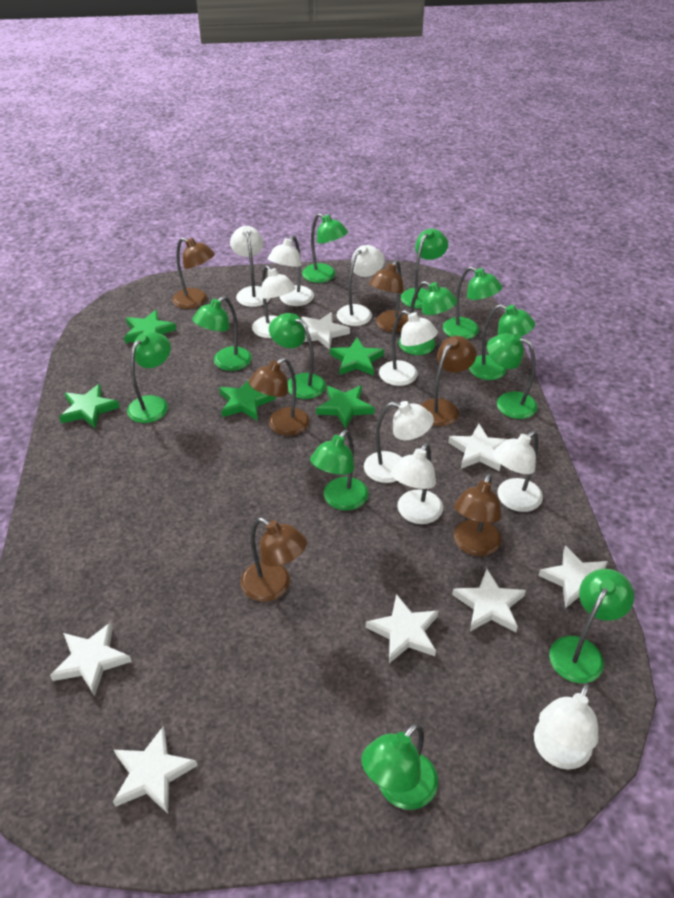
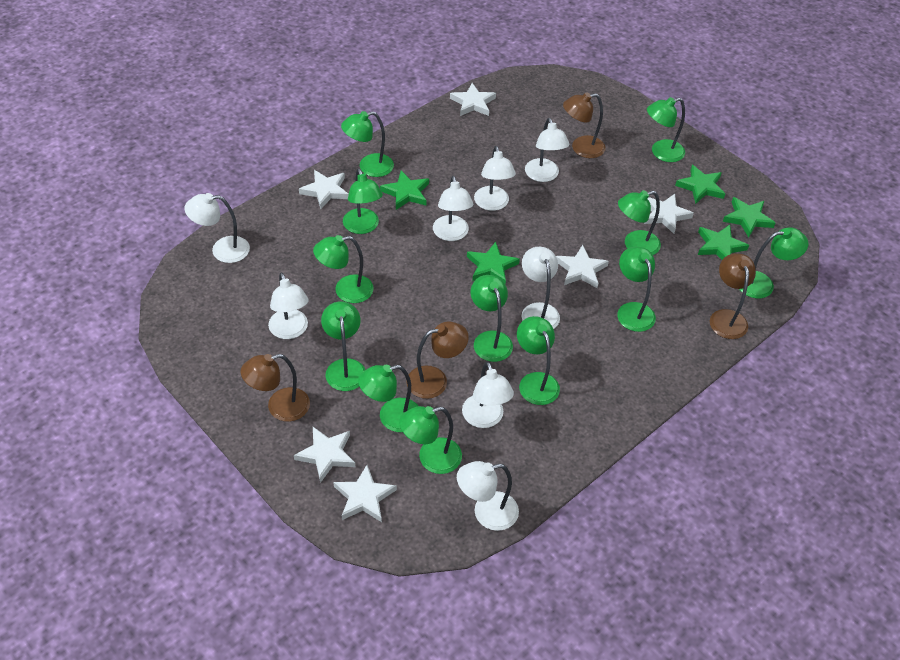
brown lamp: [172,237,215,309] [241,518,307,602] [248,358,310,436] [369,260,408,332] [421,336,476,426] [454,474,502,556] = 6 -> [241,354,310,422] [406,322,469,399] [563,92,606,158] [710,253,756,339] = 4
white lamp: [230,226,270,307] [252,265,295,338] [268,235,314,306] [337,245,385,326] [364,401,434,483] [379,310,438,386] [391,443,443,524] [493,431,543,512] [534,683,598,769] = 9 -> [184,193,250,263] [268,272,309,339] [433,176,473,241] [457,461,519,531] [462,361,514,428] [474,146,516,211] [522,247,560,329] [525,118,569,182] = 8
white star: [50,622,132,696] [113,727,197,814] [301,312,350,350] [366,594,438,663] [448,424,508,471] [452,569,526,632] [538,545,608,609] = 7 -> [294,427,355,483] [299,170,349,209] [333,465,397,522] [450,83,496,116] [556,245,609,288] [644,194,694,234] = 6

